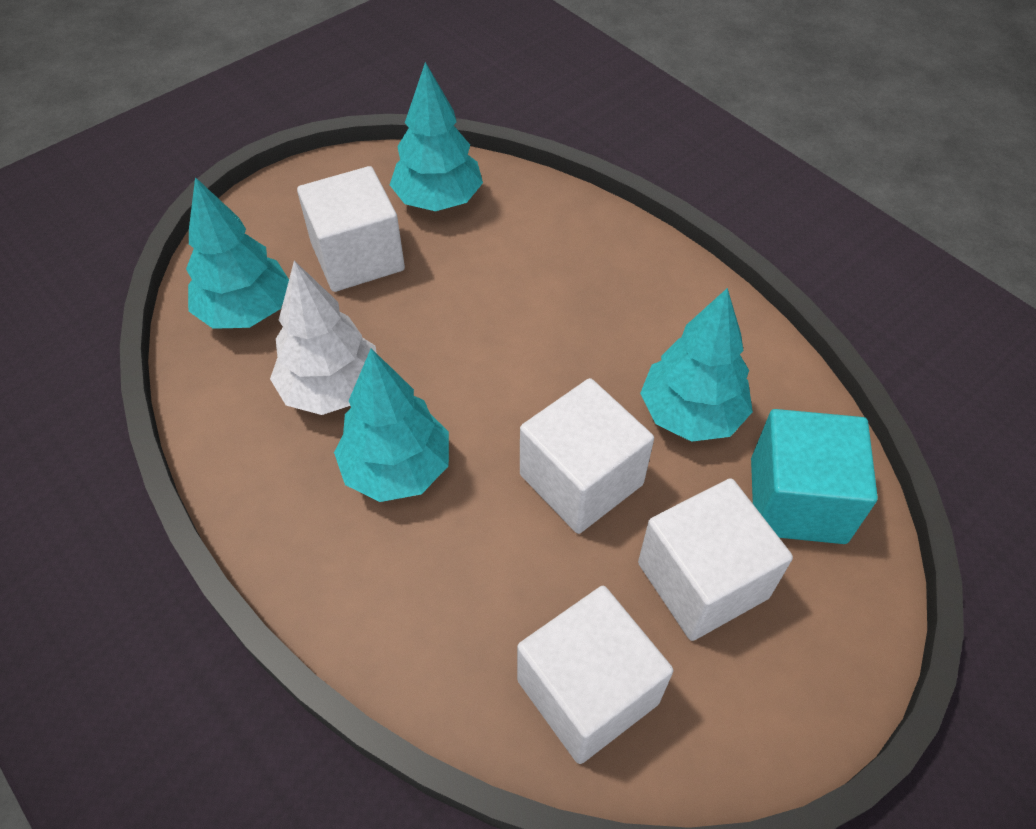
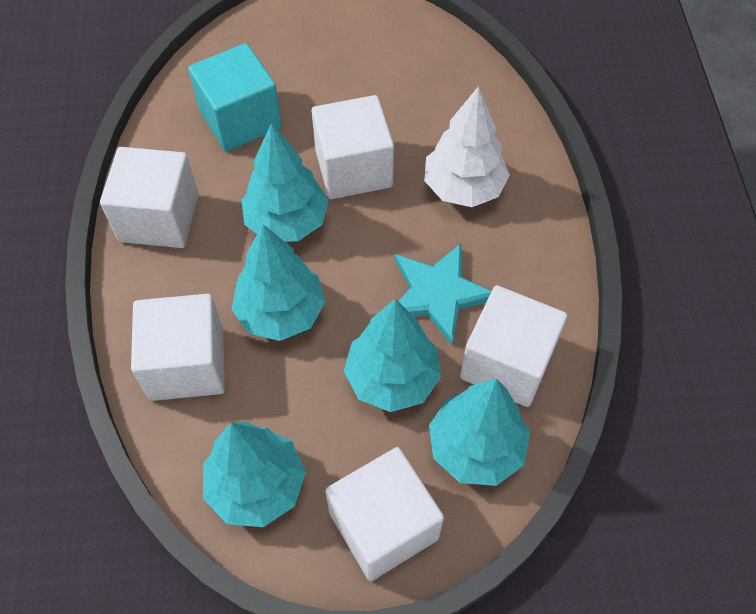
turquoise star: none = 0 -> [395,244,491,345] = 1
turquoise tree: [186,177,289,329] [334,349,449,502] [390,62,483,211] [640,288,753,442] = 4 -> [203,422,306,527] [232,224,325,341] [241,123,329,241] [344,299,441,412] [429,378,530,486] = 5
white cube: [297,166,405,292] [517,586,673,764] [520,378,654,534] [638,478,793,641] = 4 -> [100,147,199,248] [131,294,225,401] [312,95,394,199] [325,447,444,581] [460,285,567,407] = 5

